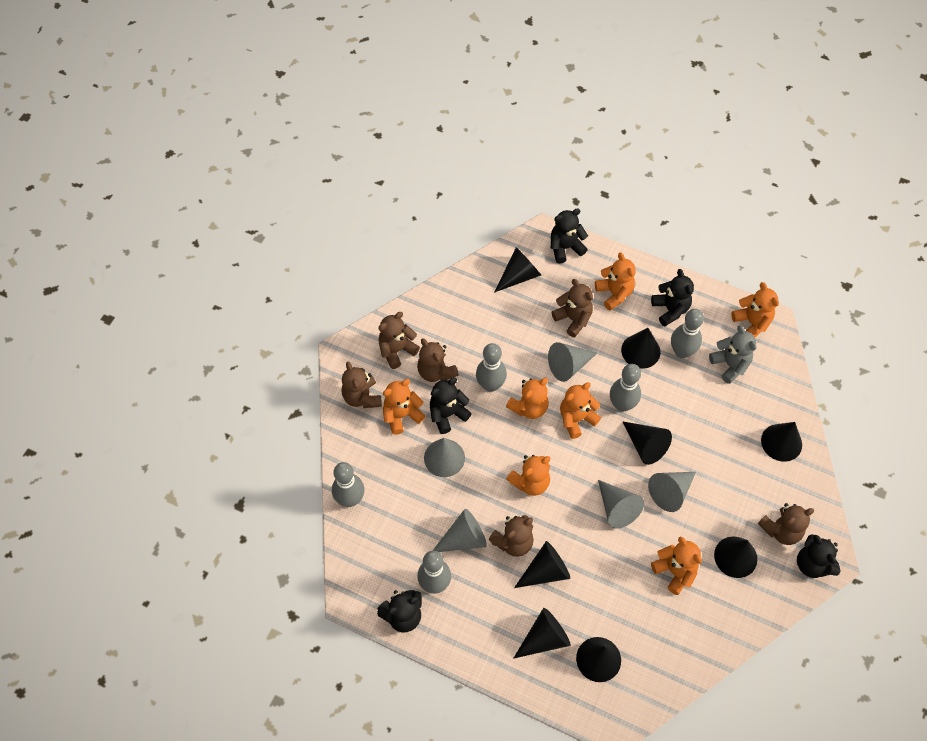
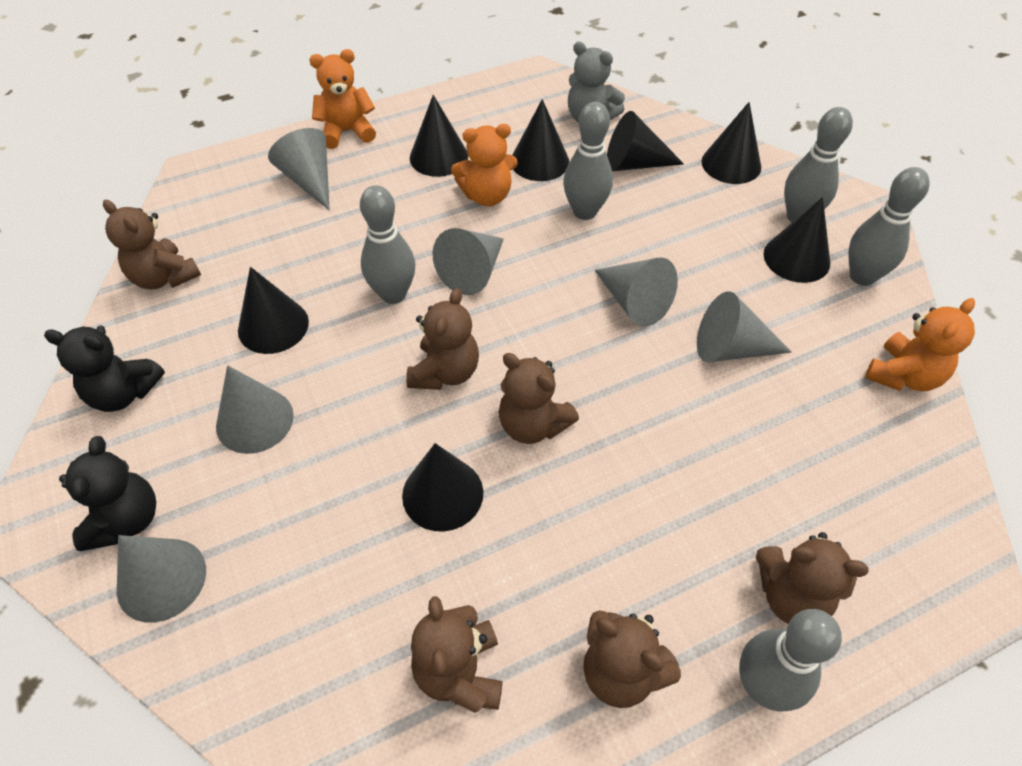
black cone: [495,247,541,292] [513,608,571,659] [514,541,570,588] [576,637,621,682] [621,328,661,369] [622,421,672,465] [714,537,757,578] [761,422,802,462] = 8 -> [238,267,309,354] [402,443,483,531] [410,95,468,177] [512,99,569,181] [607,111,684,171] [701,102,761,184] [764,197,830,283] = 7
black teddy bear: [377,590,422,632] [430,378,472,434] [551,208,588,263] [651,269,694,326] [797,534,840,578] = 5 -> [44,325,165,412] [59,436,156,551] = 2
grey cone: [424,438,465,477] [433,509,487,552] [548,342,597,382] [598,480,644,528] [648,472,696,512] = 5 -> [117,535,206,623] [216,365,294,454] [268,128,330,210] [432,228,504,295] [594,258,678,327] [697,291,792,362] = 6
orange teddy bear: [383,379,426,435] [506,378,549,419] [506,455,550,496] [560,382,601,439] [595,253,636,311] [651,537,702,595] [731,282,779,337] = 7 -> [309,49,376,149] [451,124,518,206] [865,298,975,392] = 3

